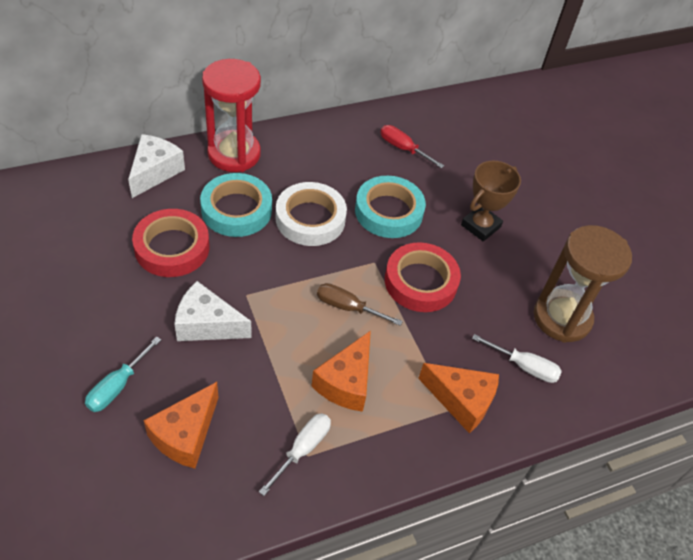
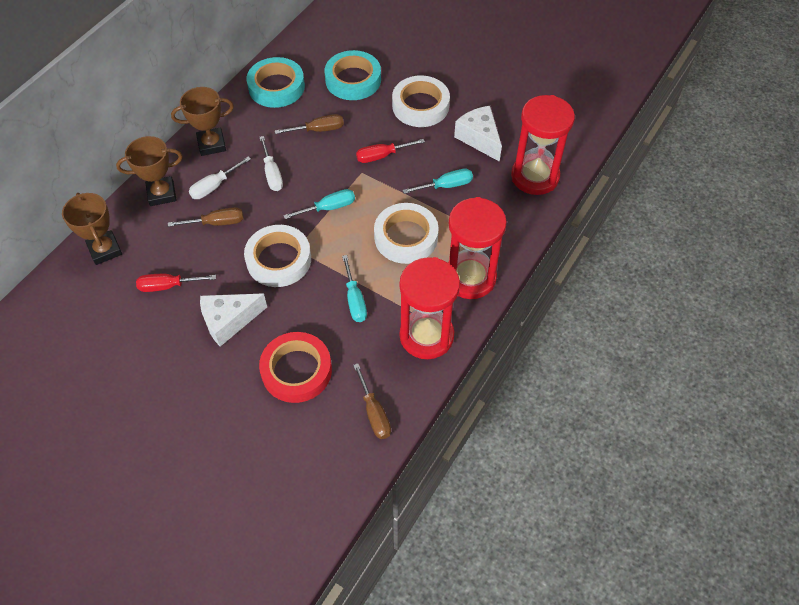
brown hourglass: [534,225,632,343] = 1 -> none = 0
brown screwdriver: [317,283,403,326] = 1 -> [168,207,243,227] [275,114,344,134] [353,363,391,439] = 3
brown trophy: [461,161,521,242] = 1 -> [62,193,122,265] [116,136,183,206] [171,87,234,156] = 3
orange cheese: [143,382,219,469] [311,331,371,412] [418,363,499,433] = 3 -> none = 0
red hourglass: [202,59,261,172] = 1 -> [400,257,460,359] [448,197,507,299] [511,95,575,195] = 3
red screwdriver: [380,125,444,168] = 1 -> [136,274,216,292] [356,139,425,163] = 2
red tape: [132,209,210,277] [385,242,461,312] = 2 -> [259,332,332,403] = 1
turquoise screwdriver: [85,337,161,412] = 1 -> [283,189,355,219] [342,255,367,322] [403,169,473,194] = 3
white tape: [276,182,347,246] = 1 -> [244,225,311,287] [374,203,439,264] [392,76,450,127] = 3

